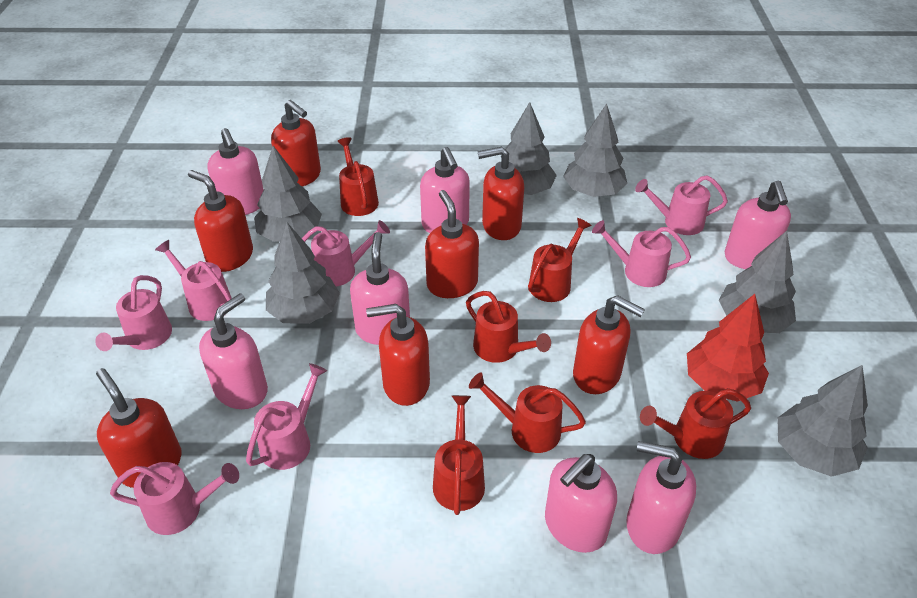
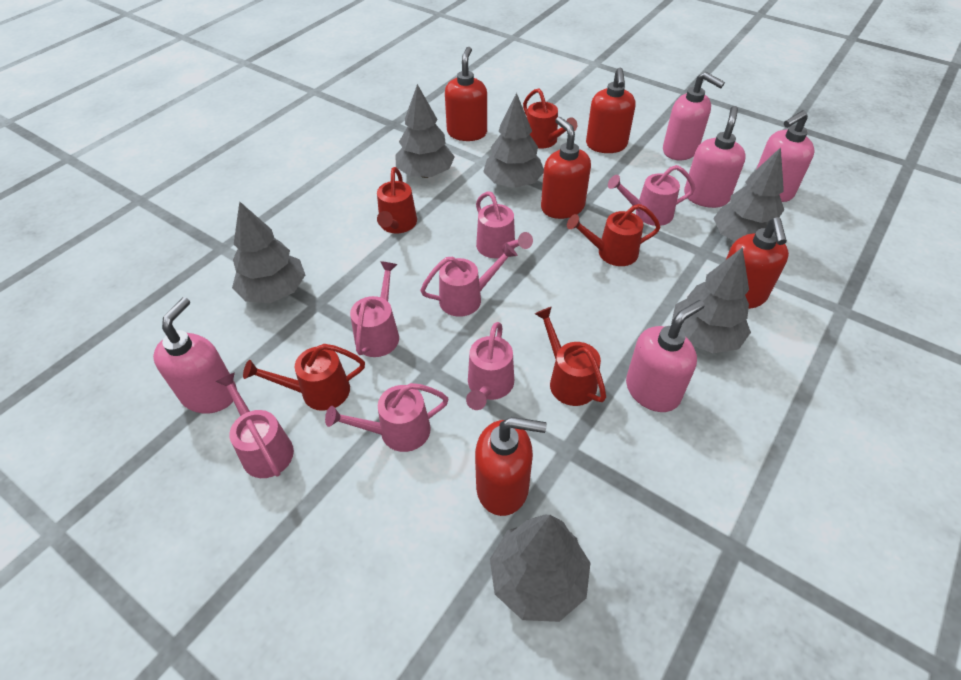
pink soap dispenser: [199,293,268,409] [207,128,264,215] [350,232,410,345] [420,147,470,233] [545,454,617,553] [626,441,696,554] [725,181,791,269] = 7 -> [153,297,237,414] [626,300,705,412] [663,72,725,160] [684,106,746,208] [756,110,814,202] = 5
red soap dispenser: [96,368,182,488] [188,170,253,272] [271,100,321,187] [366,304,430,406] [425,190,479,298] [478,147,524,240] [573,295,645,394] = 7 -> [445,47,487,141] [475,417,547,516] [541,117,591,219] [586,68,635,153] [726,217,789,309] = 5
red tree: [687,294,769,402] = 1 -> none = 0
red watering can: [337,137,379,216] [433,395,485,515] [466,291,551,363] [469,373,586,453] [528,218,592,302] [640,388,751,459] = 6 -> [243,344,365,411] [377,167,417,233] [523,89,577,148] [535,307,606,406] [567,204,660,266] = 5

